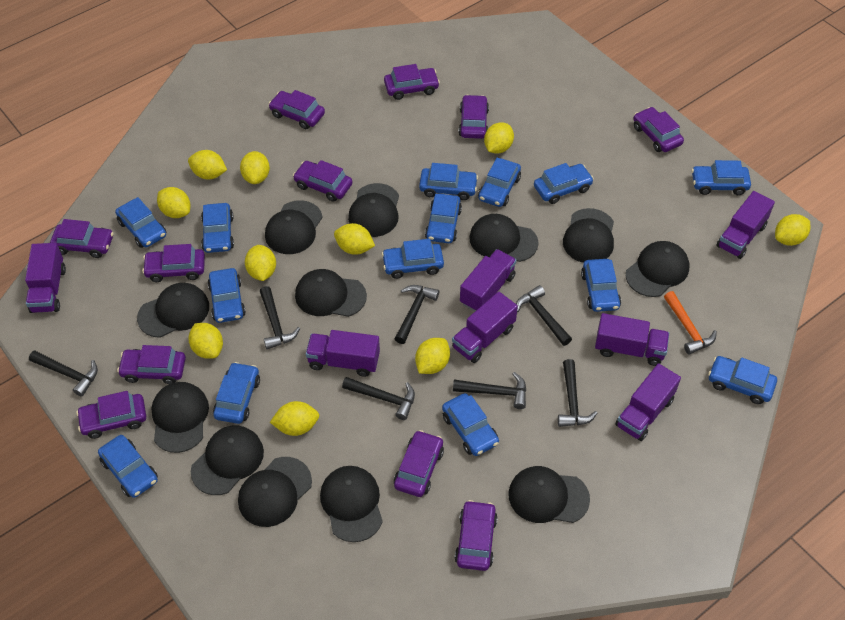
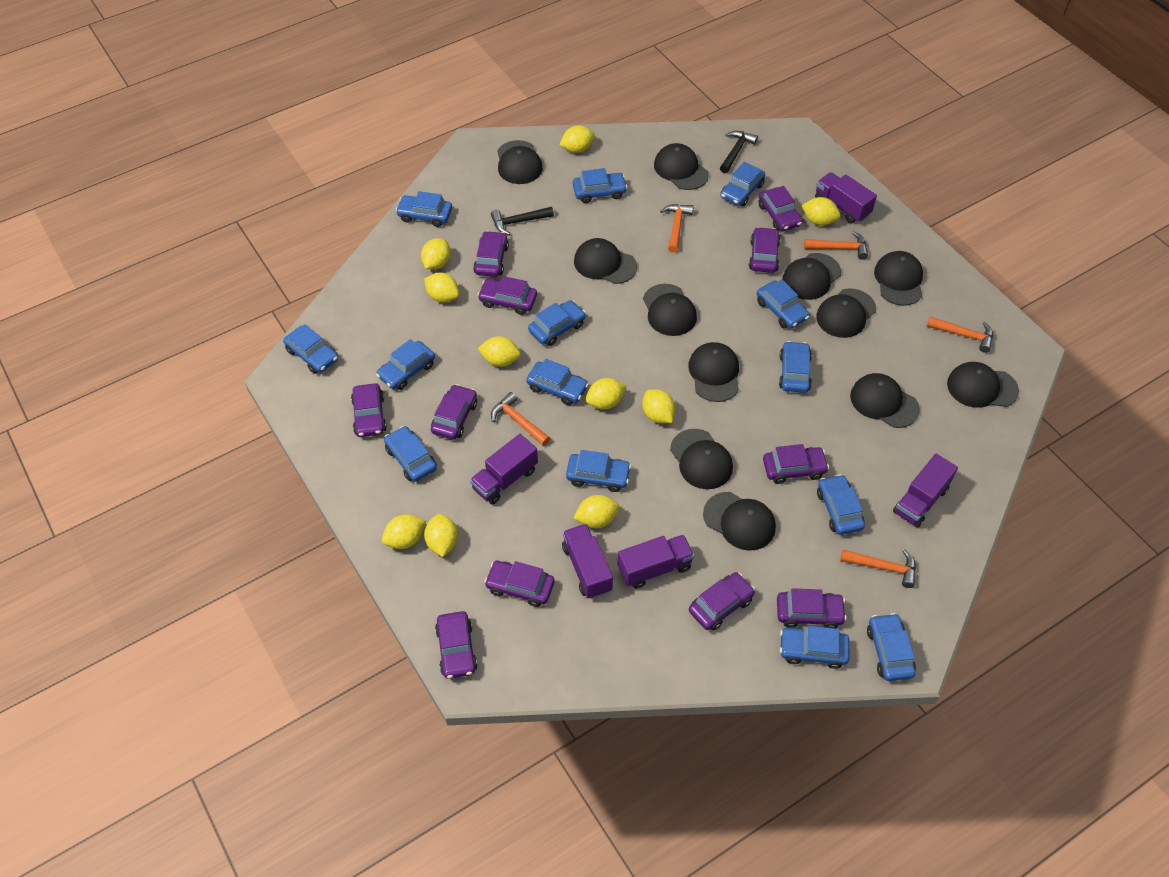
black hammer: [29,350,98,397] [260,286,300,350] [342,377,415,420] [395,285,439,344] [453,372,526,409] [516,285,572,346] [558,359,597,427] = 7 -> [491,207,554,235] [720,131,758,173] = 2
orange hammer: [664,291,717,355] = 1 -> [491,392,550,446] [660,204,694,253] [804,231,868,259] [840,549,916,588] [927,316,993,353] = 5
purple truck: [25,243,66,313] [306,330,380,377] [452,292,518,363] [460,249,516,312] [595,313,669,366] [615,363,681,441] [716,191,775,259] = 7 -> [470,434,538,505] [562,524,613,599] [618,535,694,589] [815,172,877,223] [893,454,958,527] = 5

